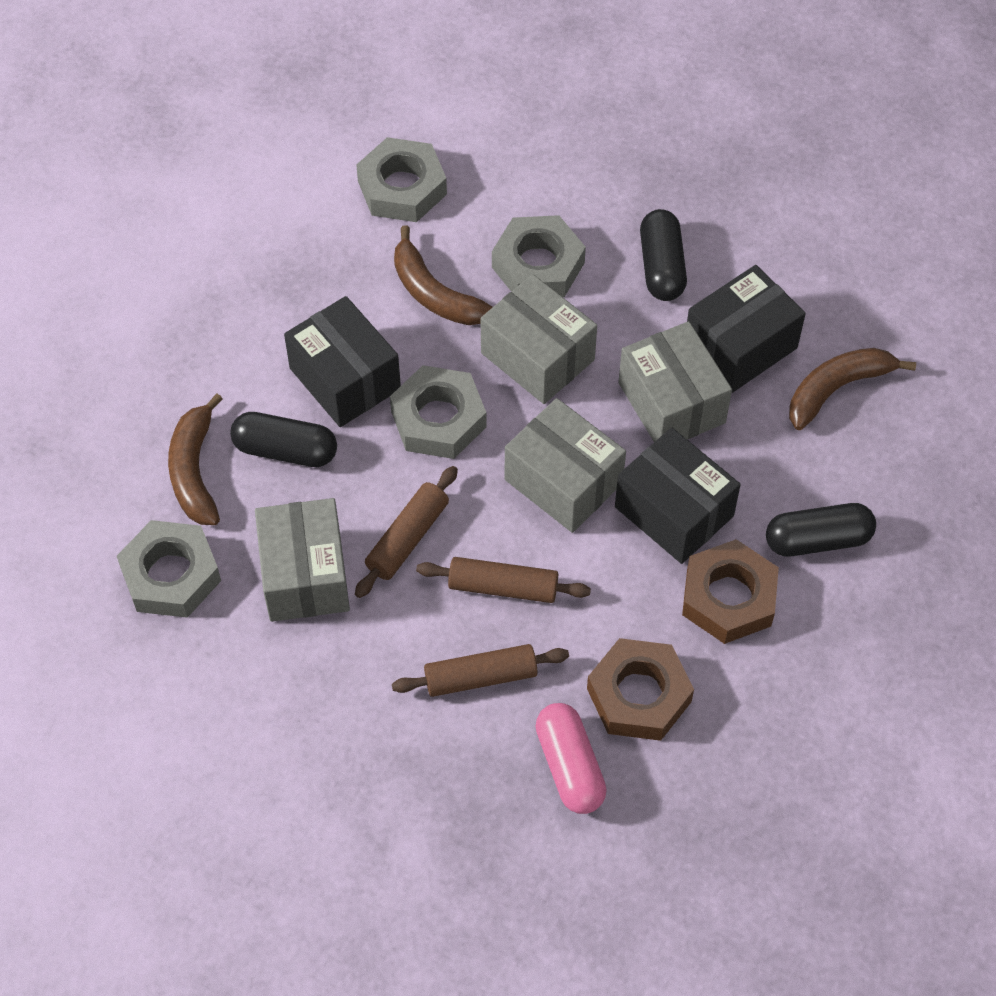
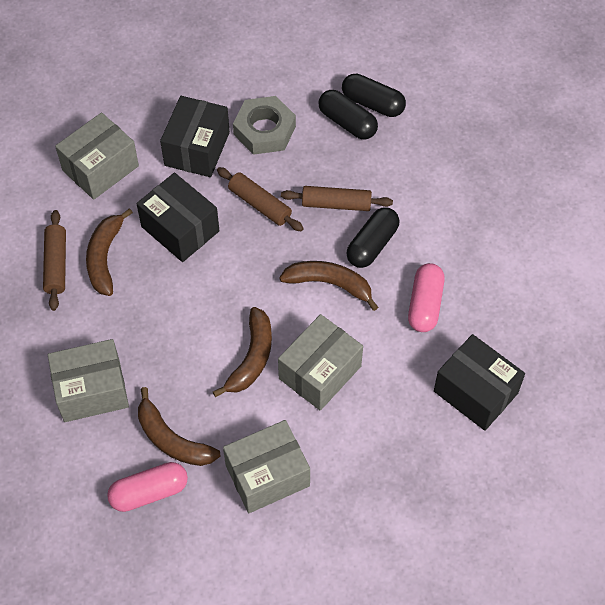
brown banana: [168,394,223,525] [394,226,493,325] [789,348,916,430] = 3 -> [86,208,133,296] [138,387,220,466] [213,307,272,397] [279,261,378,311] = 4
brown nut: [587,638,694,741] [682,539,779,644] = 2 -> none = 0
grey nut: [117,520,221,618] [356,137,447,222] [390,365,487,459] [492,215,586,297] = 4 -> [233,96,296,155] = 1
pink capsule: [535,703,607,814] = 1 -> [107,462,188,512] [408,263,445,332] = 2

